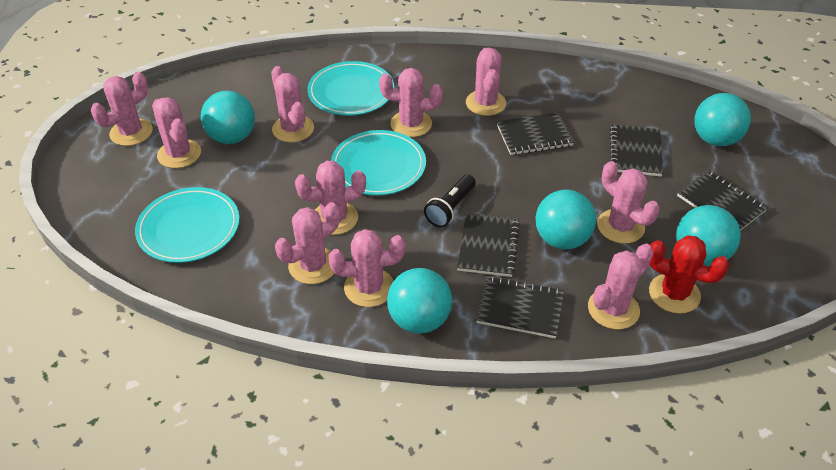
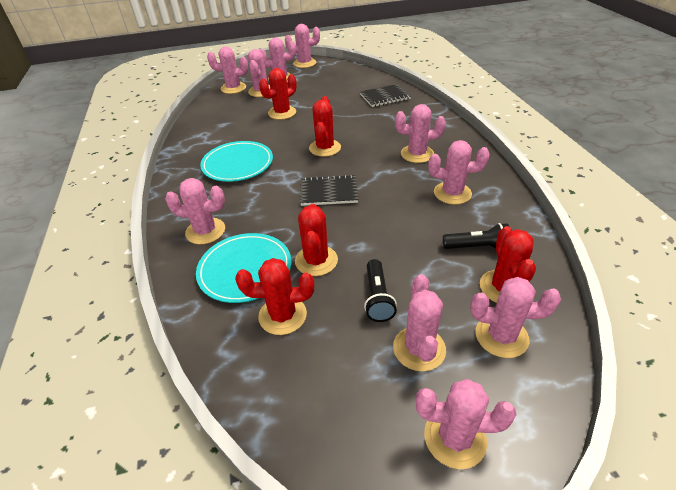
black flashlight: [424,174,476,227] = 1 -> [364,259,397,322] [443,223,509,249] = 2
black notebook: [457,213,520,277] [476,276,564,339] [497,112,574,155] [610,124,663,176] [677,170,768,231] = 5 -> [300,175,358,206] [360,84,411,107] = 2
red cactus: [649,235,729,314] = 1 -> [235,258,314,335] [259,68,296,120] [295,204,338,276] [309,96,341,157] [480,226,536,303] = 5
turquoise ball: [201,91,255,144] [387,268,452,334] [535,190,596,249] [676,205,741,266] [694,93,751,146] = 5 -> none = 0
turquoise plate: [135,187,240,263] [307,61,394,116] [331,130,426,196] = 3 -> [196,233,292,303] [200,141,273,182] = 2

